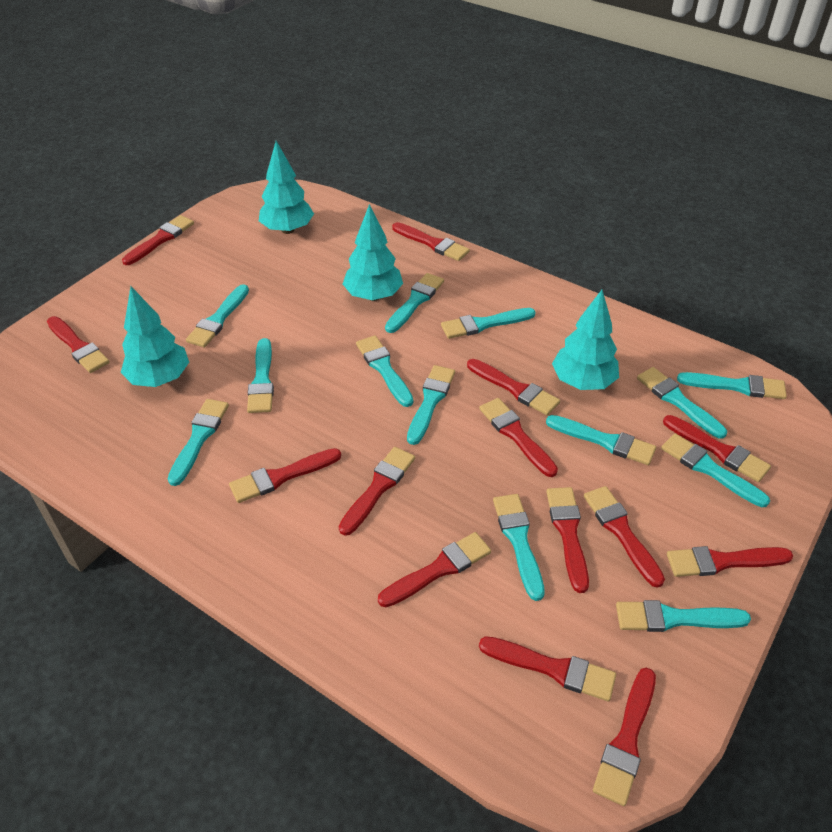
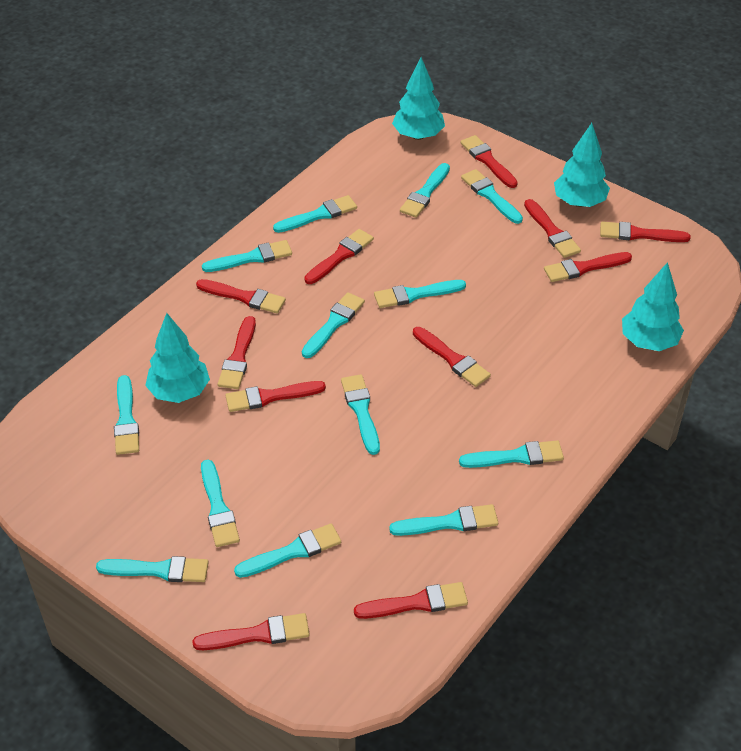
red brush: [47,316,110,373] [122,215,194,265] [229,448,341,503] [339,447,415,536] [378,532,491,607] [392,222,470,261] [467,359,560,415] [479,398,558,477] [479,636,616,702] [546,487,589,593] [584,486,665,588] [593,668,656,806] [663,415,771,482] [667,546,793,577] = 14 -> [192,613,310,650] [196,279,286,313] [218,316,256,389] [225,381,326,412] [304,229,374,284] [354,582,468,619] [413,327,491,387] [460,135,518,188] [524,199,581,258] [544,252,632,282] [600,221,691,242] = 11

